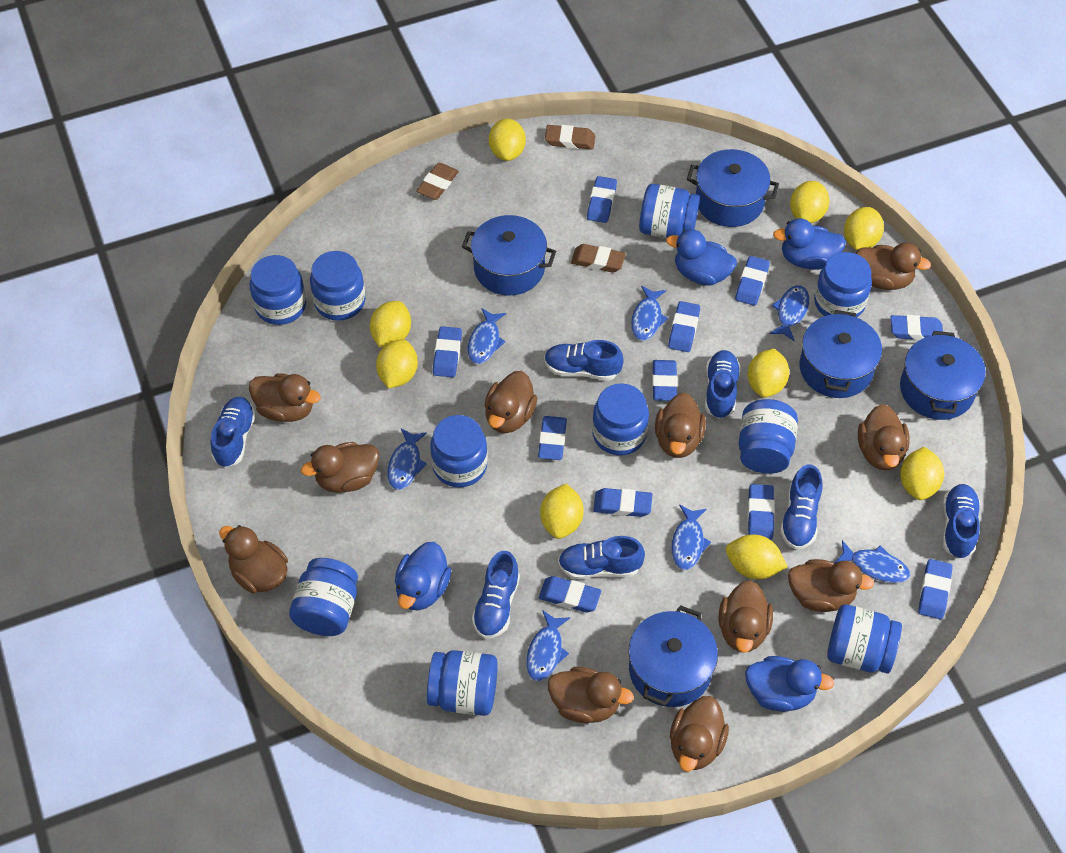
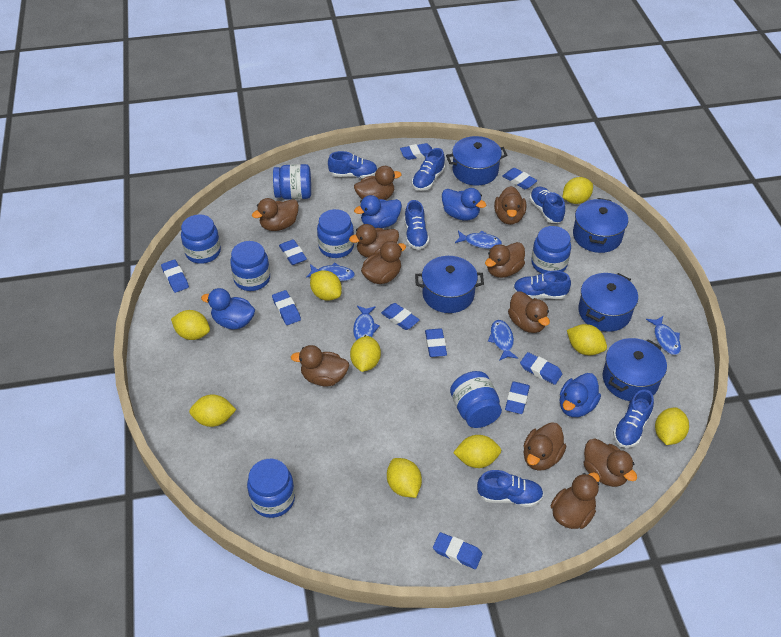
blue eraser: [433,326,462,377] [538,416,567,460] [539,576,601,612] [587,176,617,223] [593,488,653,517] [652,360,678,401] [668,301,700,352] [735,256,770,306] [748,484,775,540] [891,315,943,341] [918,559,953,619] = 11 -> [161,259,189,293] [272,290,301,325] [279,239,307,265] [381,303,420,330] [400,143,432,160] [425,328,447,357] [433,532,483,569] [502,168,537,189] [505,381,530,414] [520,352,562,385] = 10
blue fish: [387,428,427,490] [468,308,506,364] [526,611,570,681] [631,286,668,341] [671,504,711,570] [770,285,809,341] [834,540,910,583] = 7 -> [306,263,355,281] [353,306,380,341] [455,231,502,249] [488,320,518,361] [646,316,681,355] = 5
blue jar: [250,255,306,325] [289,558,358,636] [310,251,365,321] [427,650,498,716] [430,415,488,488] [592,383,649,456] [639,184,700,238] [739,399,798,474] [814,252,872,317] [827,604,902,674] = 10 -> [181,214,221,264] [230,241,270,291] [247,459,295,518] [273,164,311,200] [317,209,354,258] [450,371,502,428] [531,226,571,274] = 7
brown eraser: [416,163,459,200] [545,125,595,150] [571,244,626,273] = 3 -> none = 0

